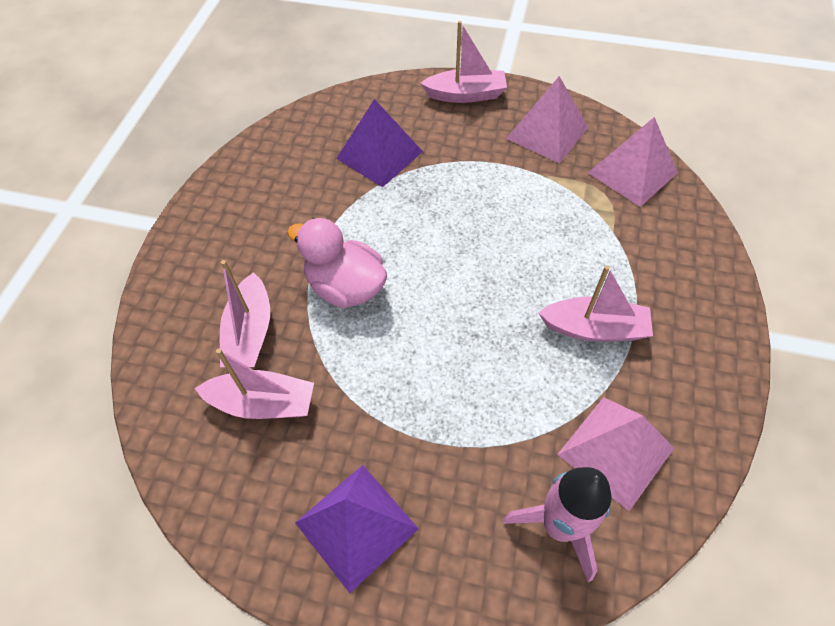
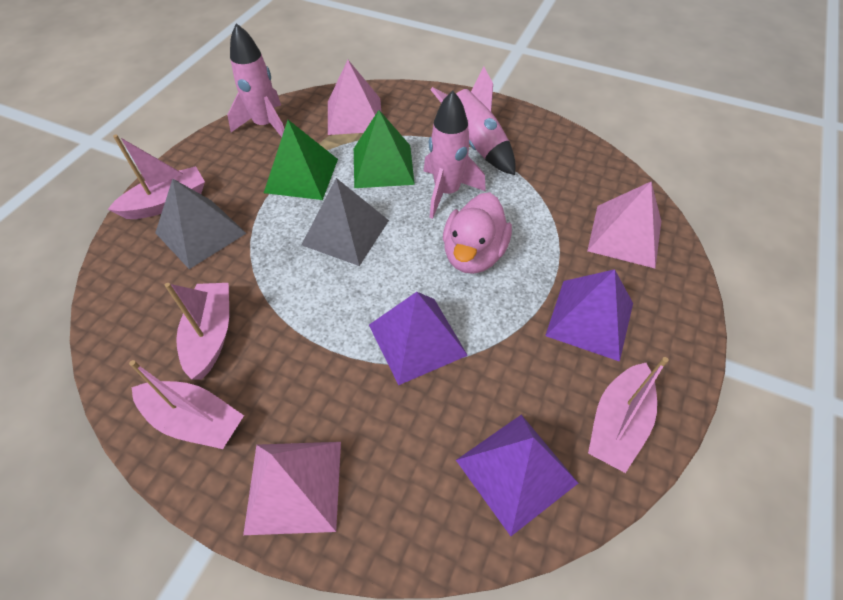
green pyramid: none = 0 -> [264,120,338,200] [354,110,415,188] = 2
grey pyramid: none = 0 -> [155,179,246,269] [301,178,389,266] = 2
pink rocket: [503,467,612,582] = 1 -> [227,23,284,137] [423,90,486,219] [430,67,516,175] = 3
purple pyramid: [295,465,419,593] [336,99,423,187] = 2 -> [369,292,468,385] [456,415,578,536] [545,269,633,362] = 3

